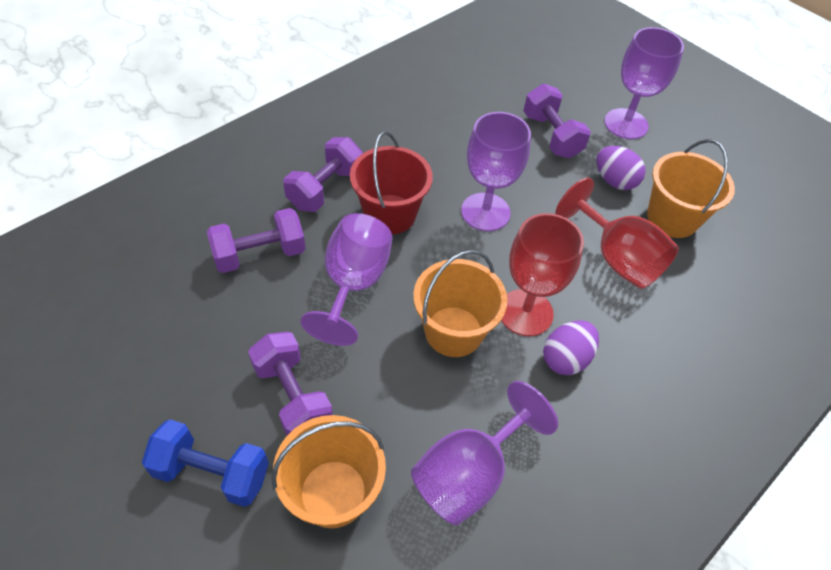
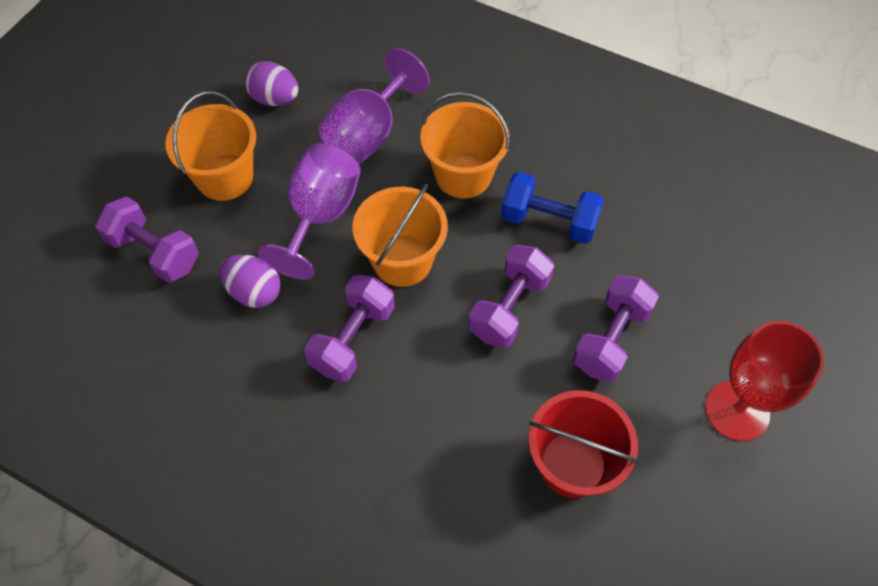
purple goblet: [300,213,392,346] [411,381,558,525] [461,112,531,231] [604,27,684,139] = 4 -> [258,143,361,280] [318,48,430,164] = 2
red goblet: [501,213,584,336] [555,178,679,289] = 2 -> [705,321,824,441] = 1

